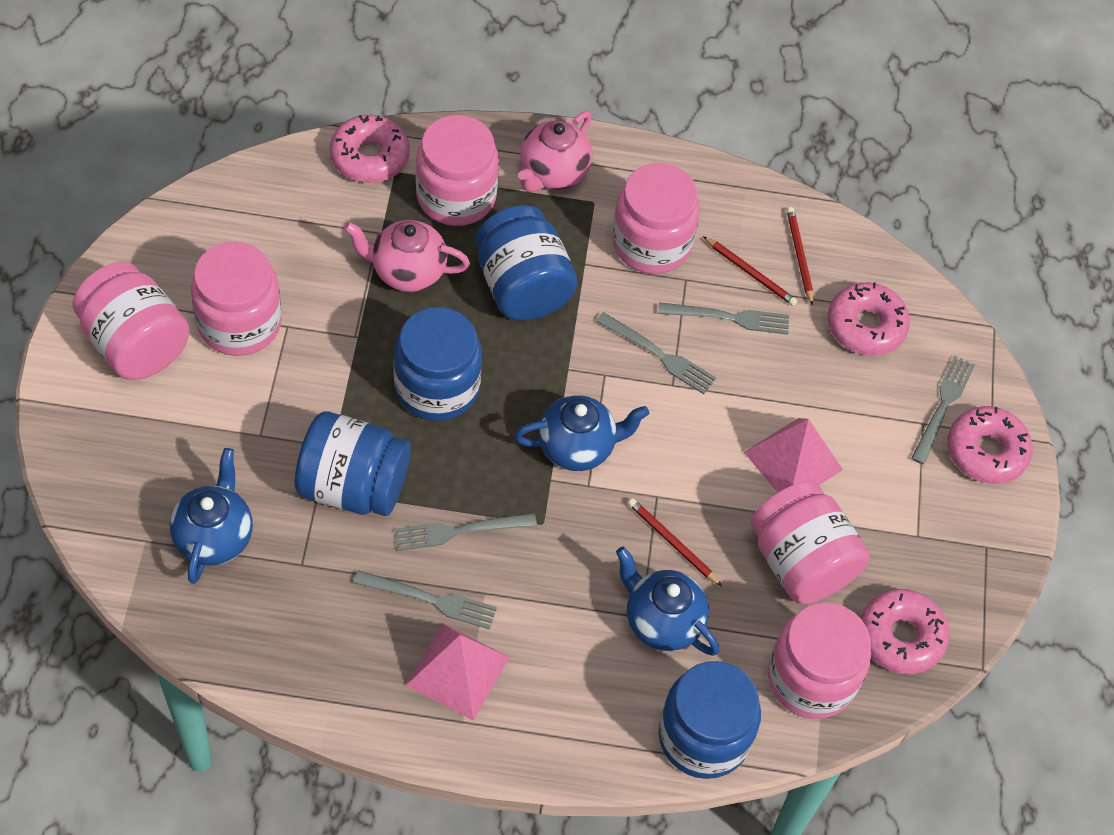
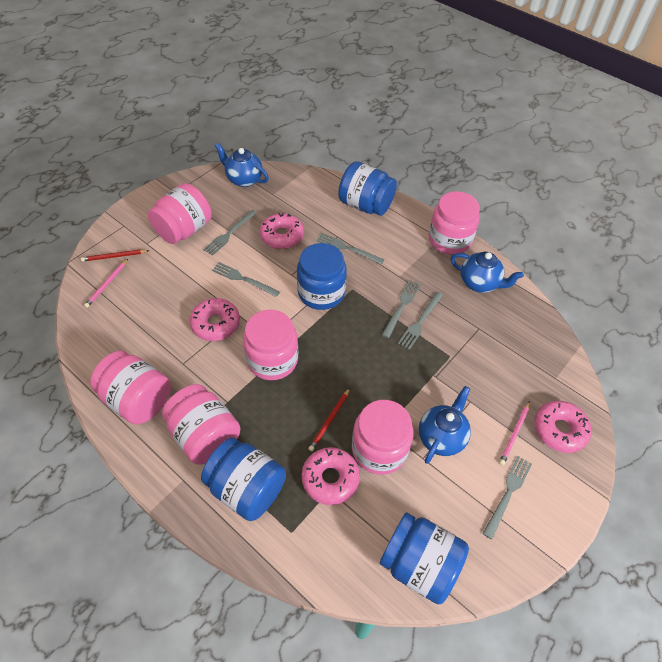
grey fork: [354,570,497,629] [394,513,537,551] [596,312,716,394] [658,302,789,335] [911,355,975,464] = 5 -> [203,210,257,256] [212,262,280,297] [316,233,384,265] [382,280,421,338] [398,292,443,350] [483,456,532,539] = 6
pink pencil: none = 0 -> [84,259,128,308] [499,401,530,465] = 2
pink pyramid: [406,624,510,721] [744,418,843,492] = 2 -> none = 0
pink teapot: [344,220,470,292] [518,111,592,192] = 2 -> none = 0
red pencil: [628,498,722,586] [703,236,797,306] [787,207,813,306] = 3 -> [81,250,150,262] [308,388,350,451] = 2

